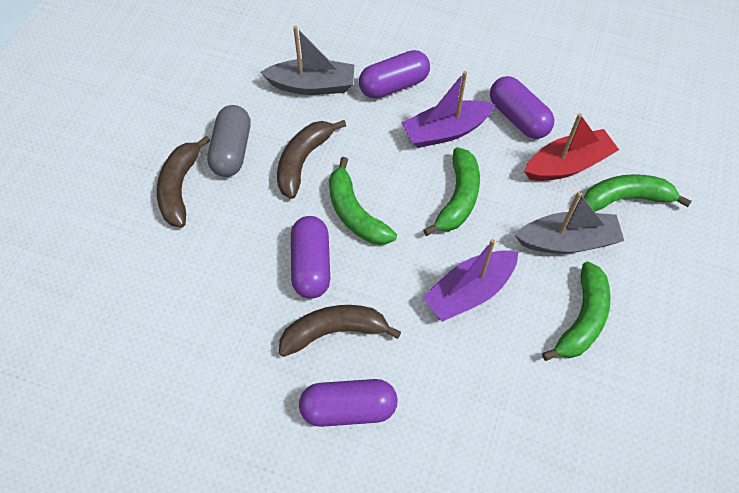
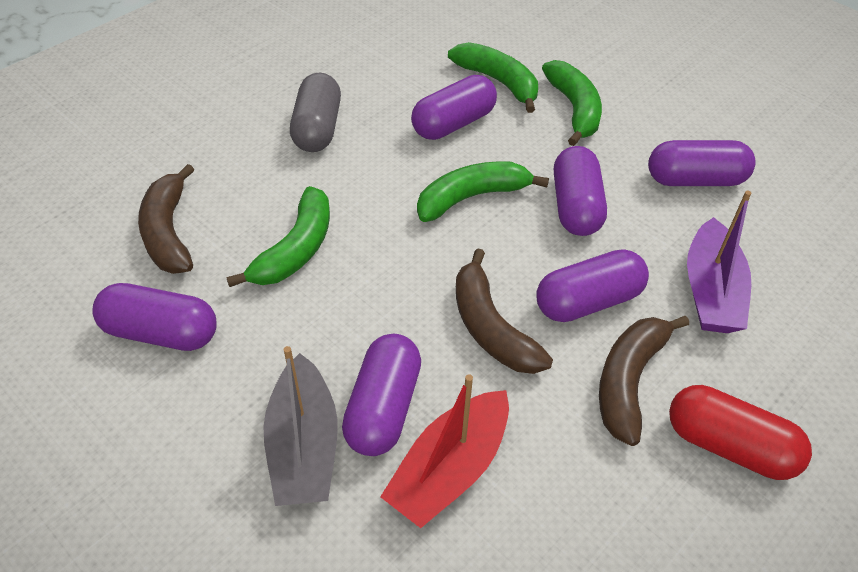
grey boat: [261,26,354,95] [515,192,624,254] = 2 -> [263,346,338,506] = 1
purple boat: [401,71,496,148] [422,239,518,322] = 2 -> [687,190,752,333] = 1
purple capsule: [291,216,330,299] [299,379,398,427] [359,50,430,98] [490,76,554,139] = 4 -> [92,283,217,351] [342,334,421,456] [411,75,497,140] [536,250,649,322] [554,146,607,236] [648,140,756,186] = 6
red capsule: none = 0 -> [669,385,812,480] = 1

